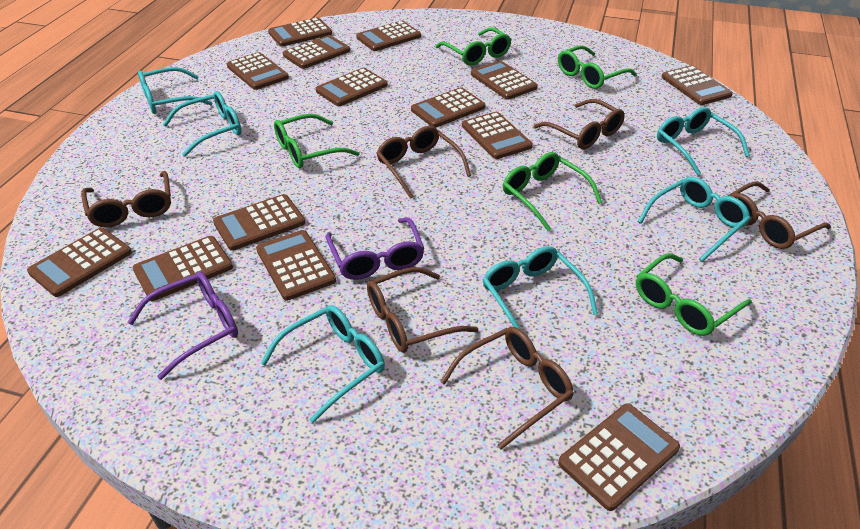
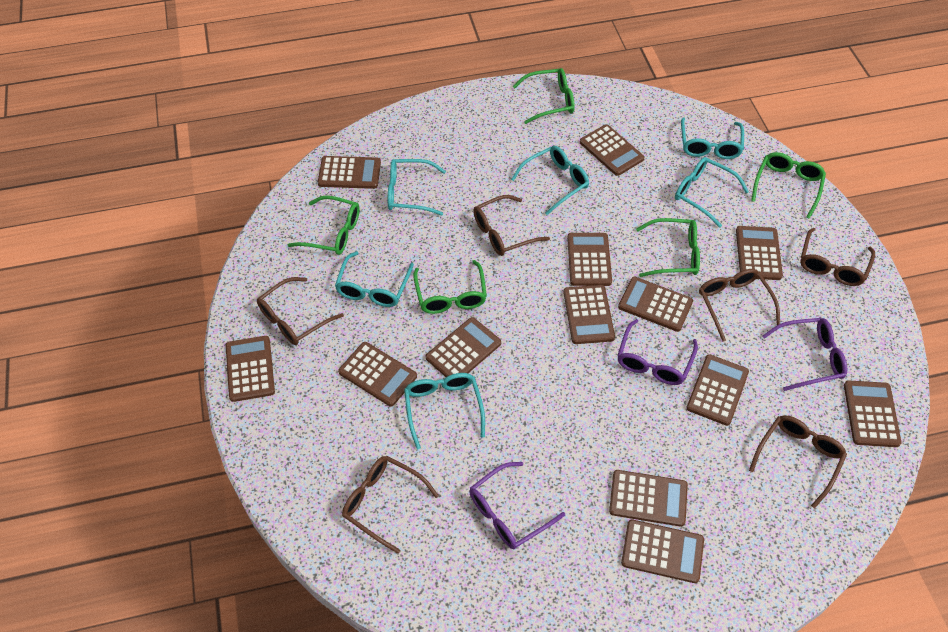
brown calculator: [27,228,132,297] [132,236,233,301] [213,194,305,251] [227,52,289,90] [256,230,336,301] [268,17,332,47] [283,35,350,69] [316,68,388,106] [356,21,421,51] [411,87,486,128] [462,112,533,159] [471,60,538,100] [558,403,680,511] [662,65,733,105] = 14 -> [226,336,275,402] [318,156,381,189] [338,342,417,406] [426,317,501,377] [563,285,615,344] [567,233,612,286] [580,124,644,176] [609,470,688,527] [618,277,693,332] [621,519,704,583] [686,354,749,426] [736,226,783,280] [844,380,902,447] = 13
purple glasses: [128,272,238,380] [326,218,424,280] = 2 -> [469,462,565,549] [617,319,698,385] [762,318,847,391] = 3

